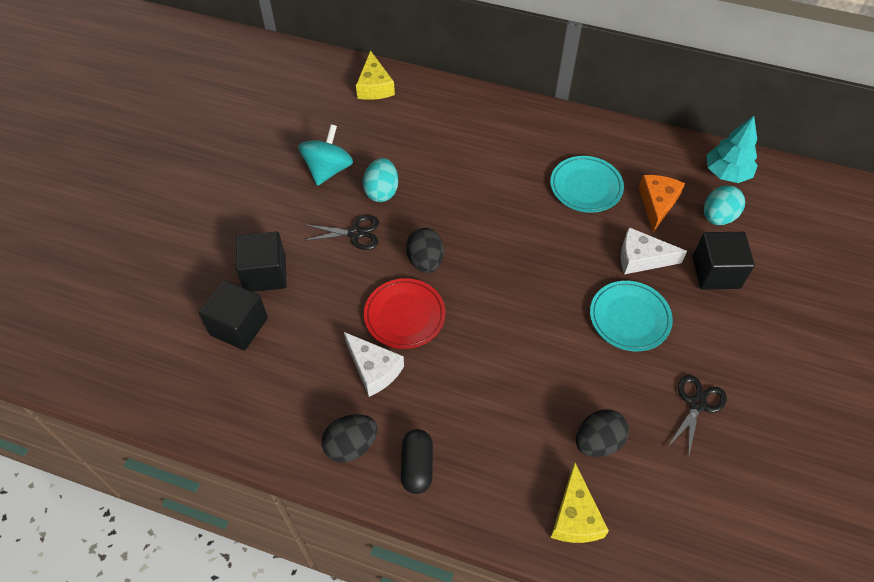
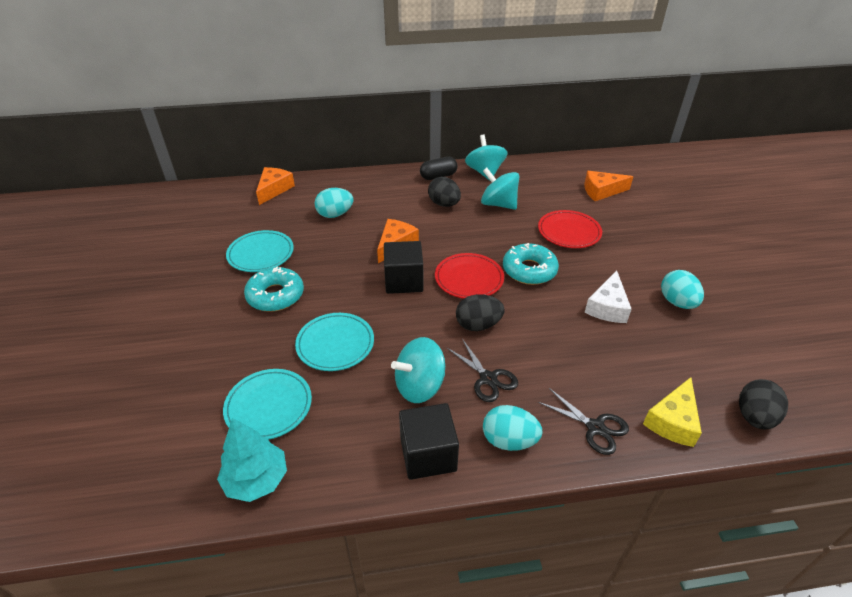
black cube: [199,280,268,351] [236,231,287,292] [692,232,755,289] = 3 -> [384,241,423,294] [399,403,459,480] = 2
orange cheese: [639,175,685,232] = 1 -> [256,167,295,205] [377,219,419,263] [584,171,633,201] = 3
red plate: [364,278,445,349] = 1 -> [435,253,504,299] [538,210,602,248] = 2
turquoise donut: none = 0 -> [244,267,304,312] [503,243,559,285] = 2
turquoise egg: [363,158,398,202] [704,185,745,225] = 2 -> [315,188,354,218] [483,405,543,451] [661,270,704,309] = 3
turquoise plate: [550,156,624,213] [590,281,673,351] = 2 -> [223,369,312,440] [226,230,294,272] [295,313,374,371] = 3
turquoise spinning top: [298,124,353,186] = 1 -> [391,337,445,403] [465,134,508,180] [481,168,519,210] = 3
white cheese: [344,332,404,397] [621,227,687,274] = 2 -> [585,271,632,323] = 1
yellow cheese: [356,50,395,100] [551,463,609,543] = 2 -> [643,377,702,447] = 1

